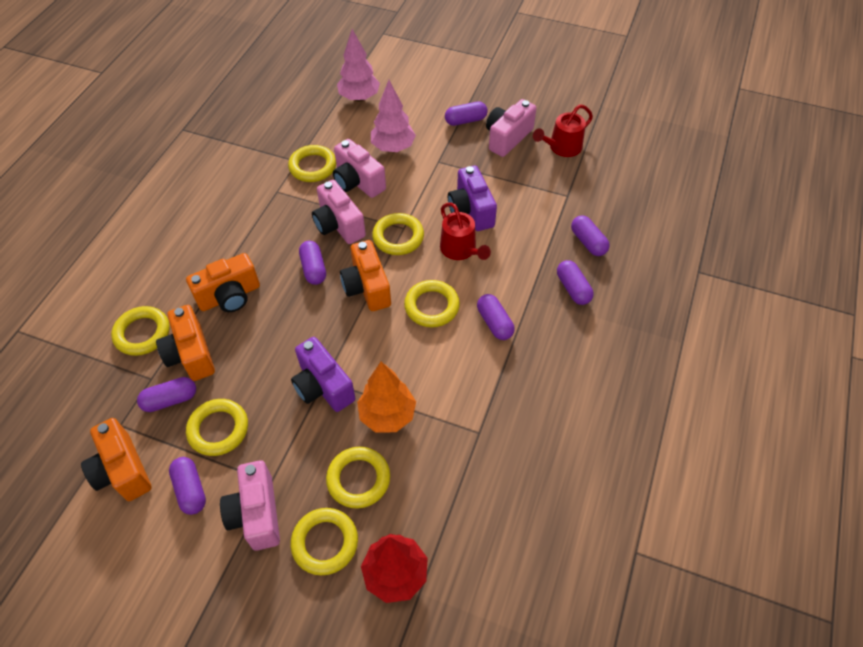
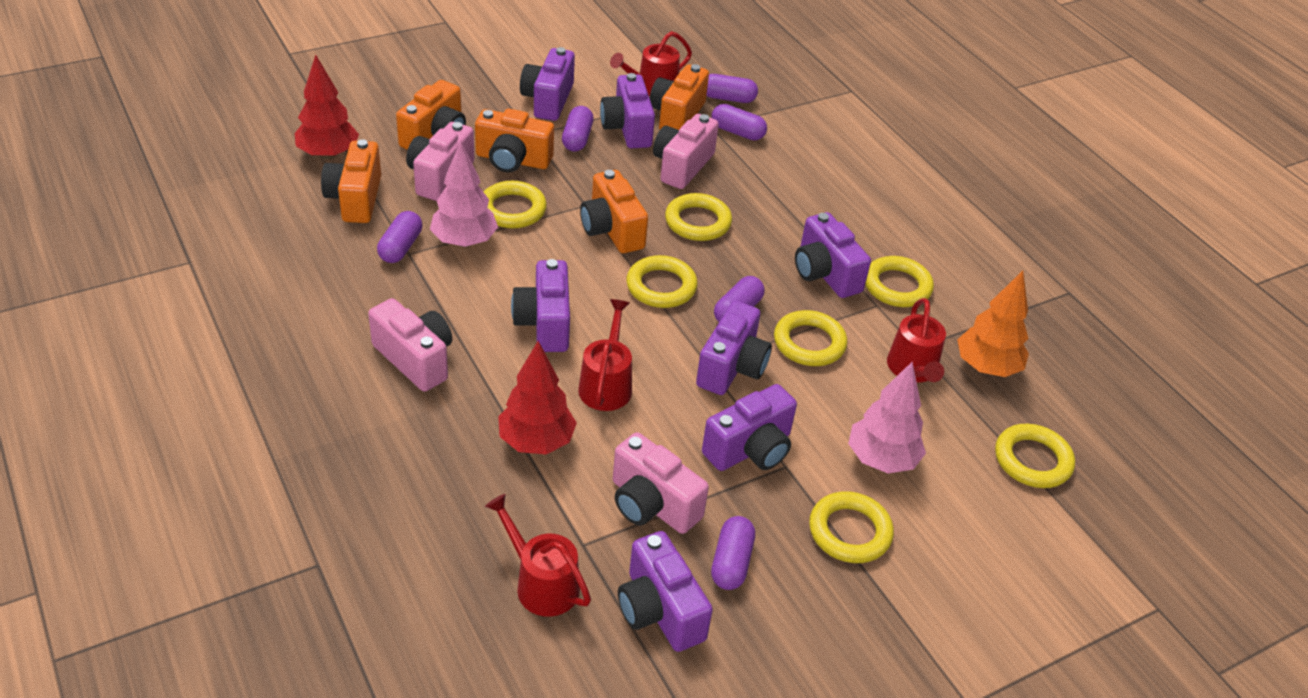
orange camera: [81,418,152,501] [156,305,215,381] [186,253,260,312] [340,240,391,311] = 4 -> [321,139,381,223] [396,80,466,150] [475,109,554,173] [580,170,648,253] [650,64,709,130] = 5
purple camera: [291,337,355,412] [448,166,497,231] = 2 -> [511,259,570,352] [520,47,575,121] [600,73,655,148] [618,531,713,652] [696,301,772,395] [702,384,797,471] [795,212,871,298] = 7
purple capsule: [137,377,196,412] [169,457,206,515] [299,241,326,285] [445,101,488,126] [477,294,515,340] [557,260,594,305] [571,216,610,256] = 7 -> [377,211,422,263] [562,106,594,151] [706,74,758,103] [711,516,755,590] [712,104,767,140] [714,276,765,322] = 6
red tree: [361,534,428,603] = 1 -> [295,55,359,159] [498,341,577,455] = 2
red watering can: [440,202,491,260] [533,104,593,157] = 2 -> [485,494,591,617] [578,299,632,411] [610,31,692,96] [887,298,946,382] = 4

